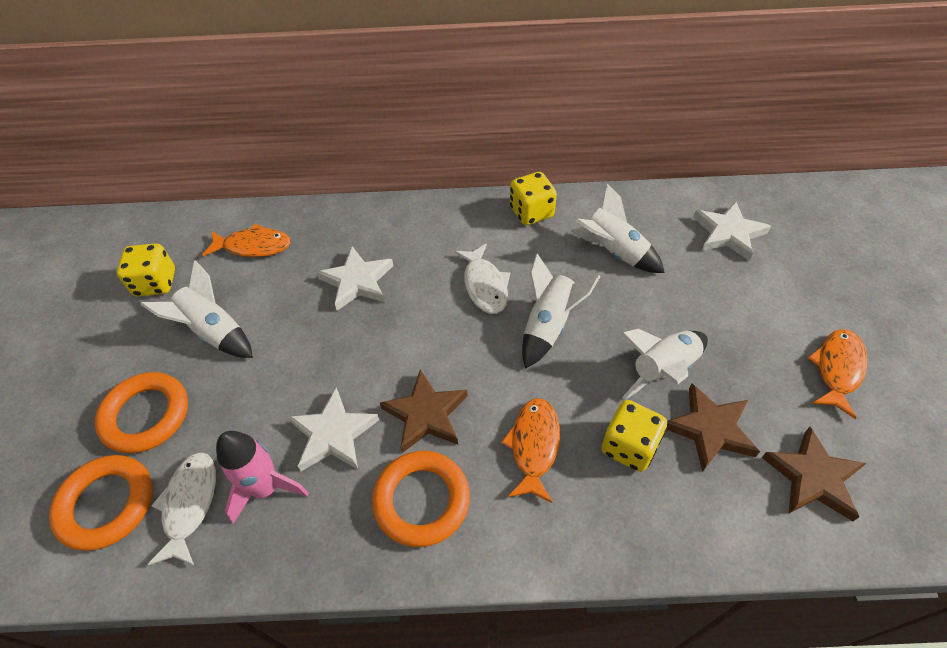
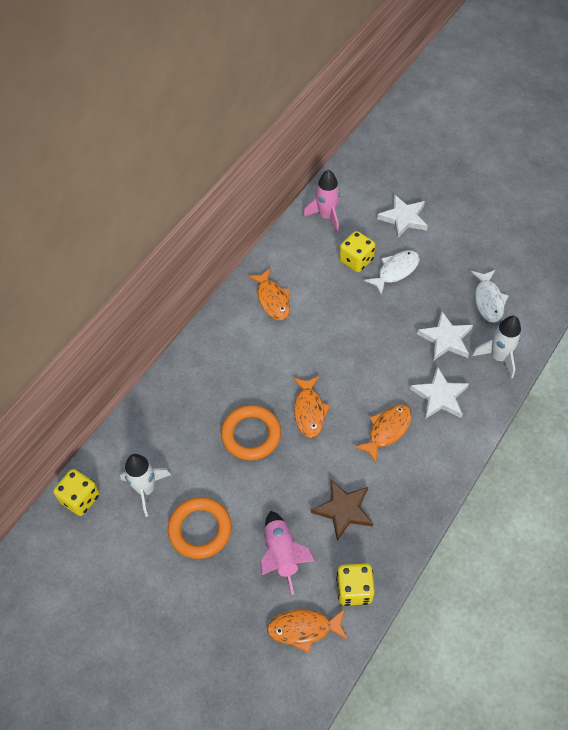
brown star: [380,369,468,453] [667,384,760,472] [762,427,867,522] = 3 -> [311,479,373,541] = 1
orange fish: [202,223,291,257] [501,398,560,503] [807,329,867,419] = 3 -> [248,268,290,320] [267,609,348,653] [293,376,330,438] [355,404,412,463] = 4
orange ring: [49,455,153,551] [95,372,188,453] [372,451,470,547] = 3 -> [168,497,232,559] [221,405,281,461] = 2
pink rocket: [216,431,309,524] = 1 -> [260,511,316,595] [303,170,340,233] = 2
white rocket: [140,260,253,358] [522,253,600,369] [571,183,665,273] [621,329,708,400] = 4 -> [120,454,171,517] [472,316,521,379] = 2

